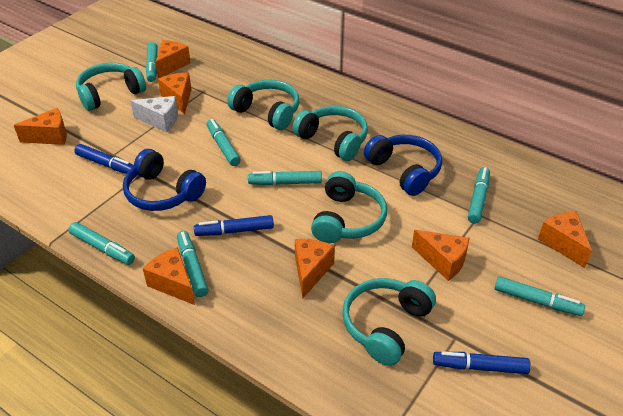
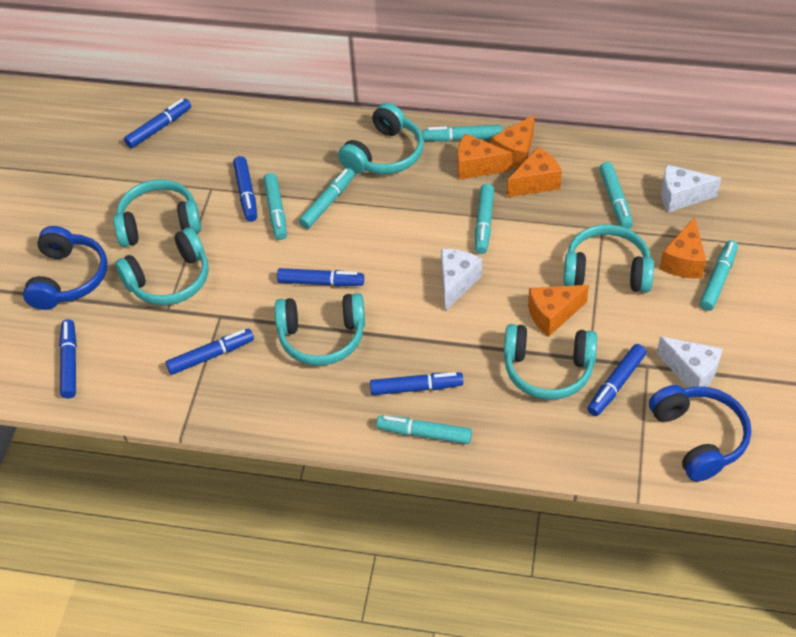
blue marker: [74,144,134,174] [194,215,274,236] [433,351,531,374] = 3 -> [59,319,77,398] [124,99,191,148] [166,329,254,375] [233,156,257,222] [277,268,364,286] [370,372,463,395] [587,344,647,416] = 7
orange cheese: [14,108,67,145] [143,247,195,305] [155,40,191,78] [158,73,192,114] [295,239,335,298] [412,230,470,281] [538,211,592,268] = 7 -> [458,133,512,180] [491,115,535,169] [507,147,562,197] [528,285,589,337] [659,217,706,279] = 5
turquoise headphones: [76,63,146,111] [227,80,299,130] [292,106,368,161] [311,171,387,243] [342,278,436,366] = 5 -> [114,179,201,247] [115,227,209,305] [275,293,365,366] [338,103,424,174] [504,324,597,400] [563,224,654,293] = 6
white cheese: [130,96,178,132] = 1 -> [441,249,482,311] [656,336,723,388] [661,164,721,212] = 3

